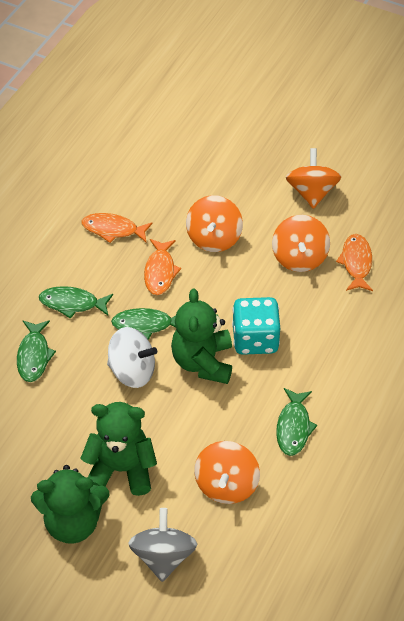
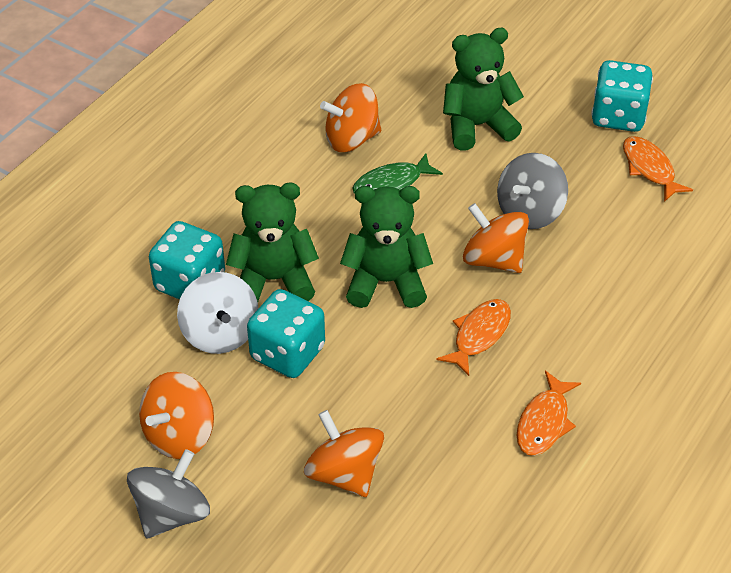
green fish: [17,320,56,382] [39,286,113,319] [111,308,176,340] [276,388,317,456] = 4 -> [352,153,443,193] = 1
grey spinning top: [129,508,197,582] = 1 -> [127,449,210,538] [497,153,568,229] = 2
turquoise dice: [232,297,280,355] = 1 -> [149,221,225,299] [247,289,325,378] [591,60,653,132] = 3

